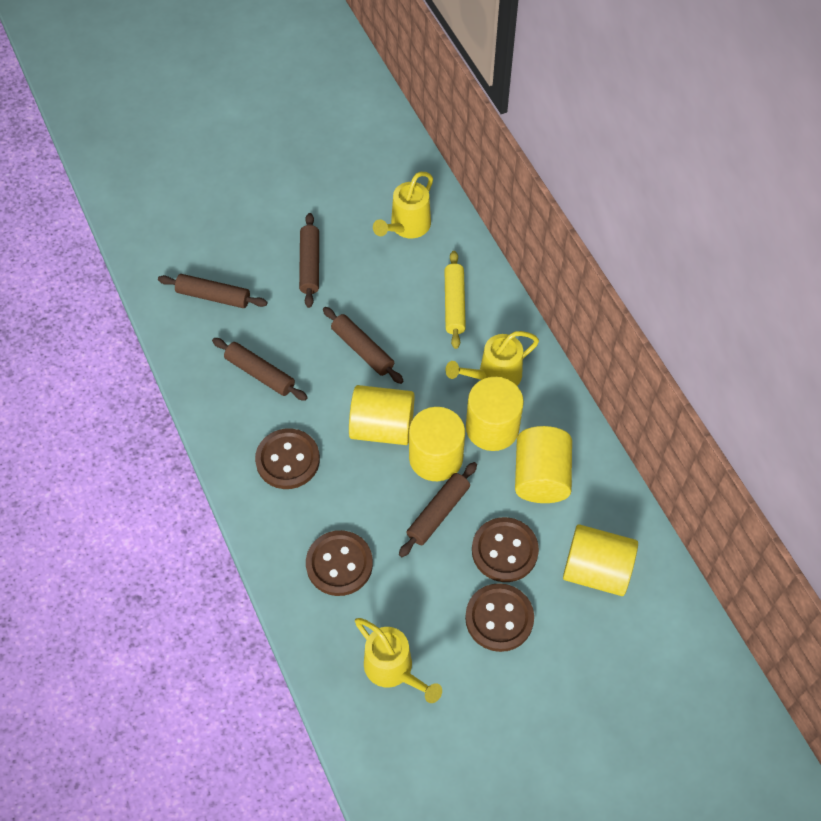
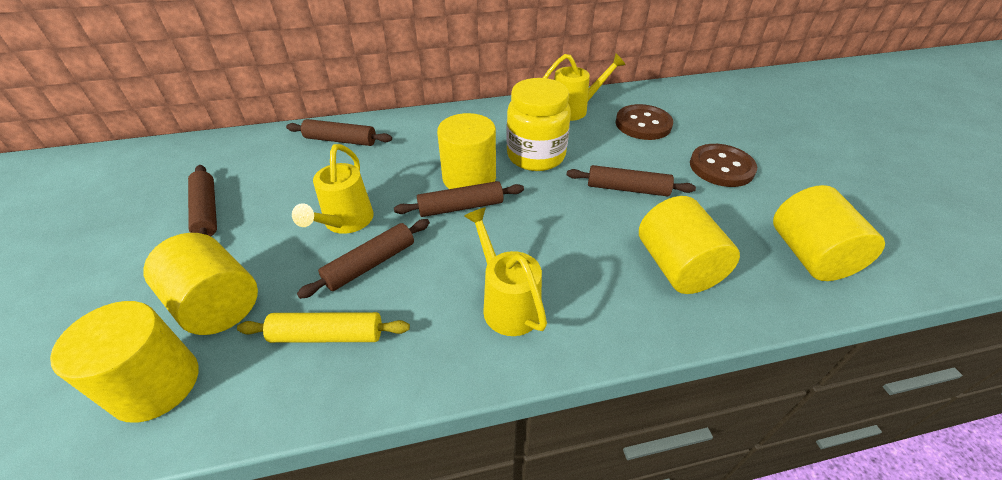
brown button: [255,428,320,489] [306,530,373,596] [465,583,534,652] [472,517,539,582] = 4 -> [616,104,673,140] [690,144,757,187] = 2
yellow jar: none = 0 -> [506,78,571,171] = 1

